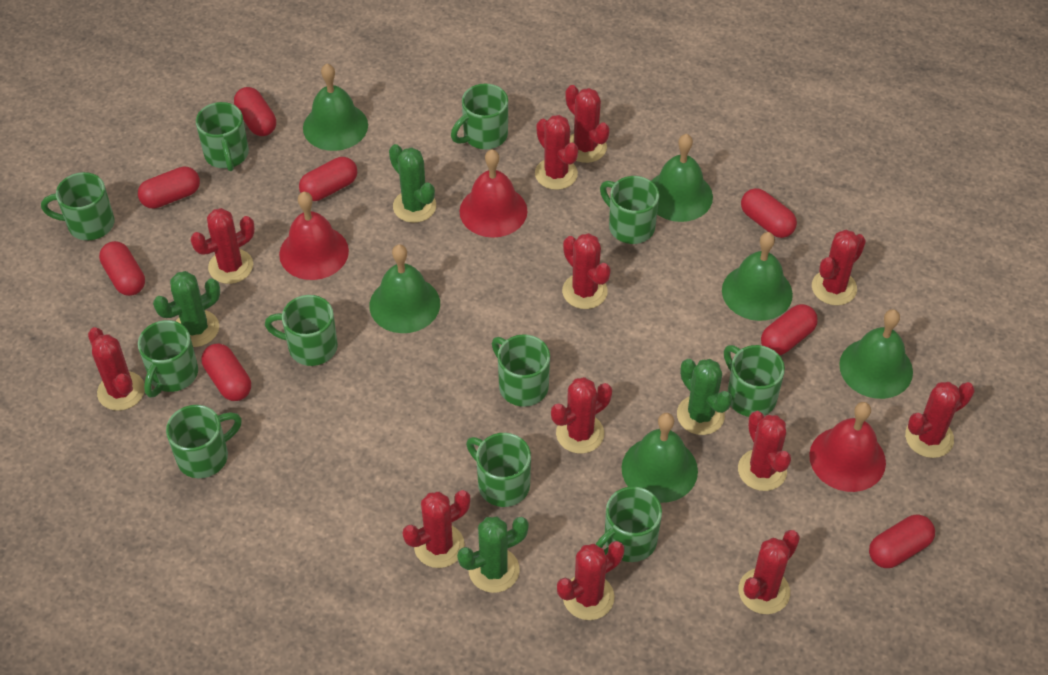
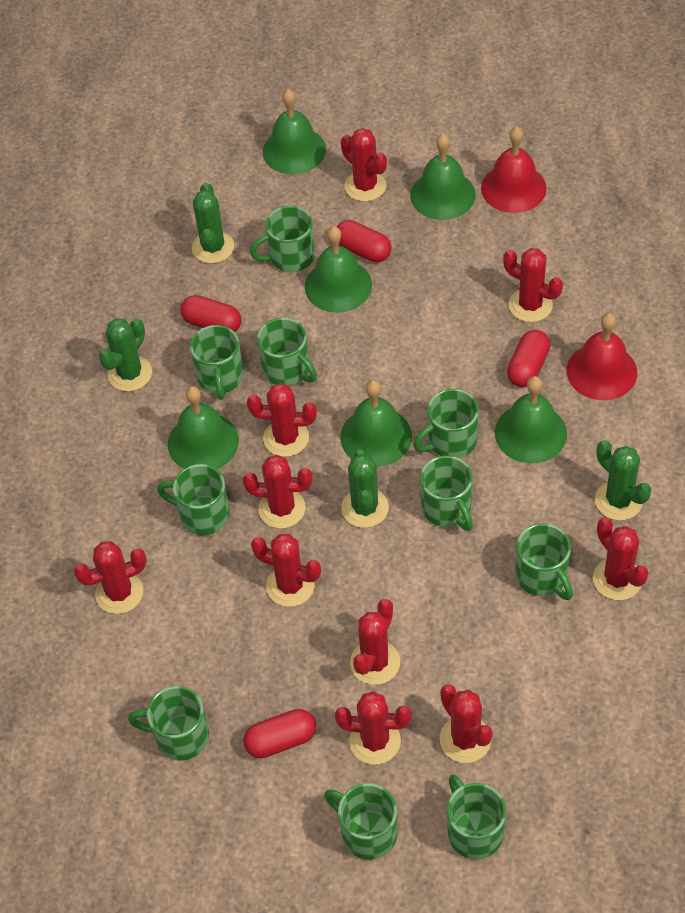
green mug: [41,172,115,240] [138,320,198,398] [166,405,242,478] [196,102,249,171] [265,295,338,366] [451,84,508,149] [466,433,531,507] [492,334,550,407] [596,486,662,562] [600,176,659,244] [724,345,785,417] = 11 -> [128,686,209,760] [157,464,230,535] [190,325,243,400] [250,206,315,272] [257,318,317,386] [324,783,397,860] [413,389,479,458] [420,456,473,531] [447,774,506,860] [515,523,573,600] = 10
red bell: [279,192,349,280] [459,149,527,238] [809,402,886,492] = 3 -> [481,126,546,213] [566,313,637,400] = 2
red cactus: [88,327,145,411] [191,208,255,284] [403,490,470,568] [535,115,578,190] [551,377,612,454] [557,541,624,620] [562,233,611,309] [565,85,610,163] [738,411,791,491] [739,530,800,614] [812,230,866,305] [905,382,975,458] = 12 -> [74,541,147,614] [243,455,313,529] [247,383,317,457] [251,534,321,607] [335,691,412,765] [341,128,387,202] [350,599,400,685] [440,685,493,763] [503,248,563,322] [593,518,649,600] = 10
red capsule: [99,241,145,296] [138,167,200,209] [202,344,251,401] [234,87,276,136] [299,157,357,201] [741,188,797,238] [761,304,818,355] [869,515,935,568] = 8 -> [181,295,241,332] [243,709,316,758] [337,220,392,262] [507,330,550,387] = 4

